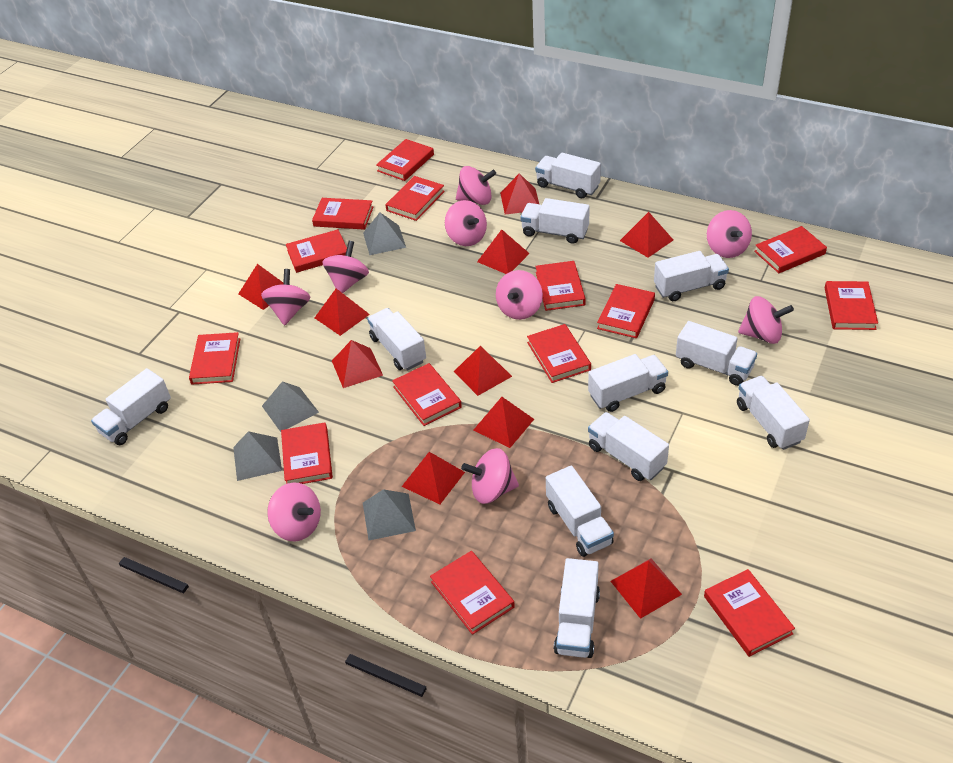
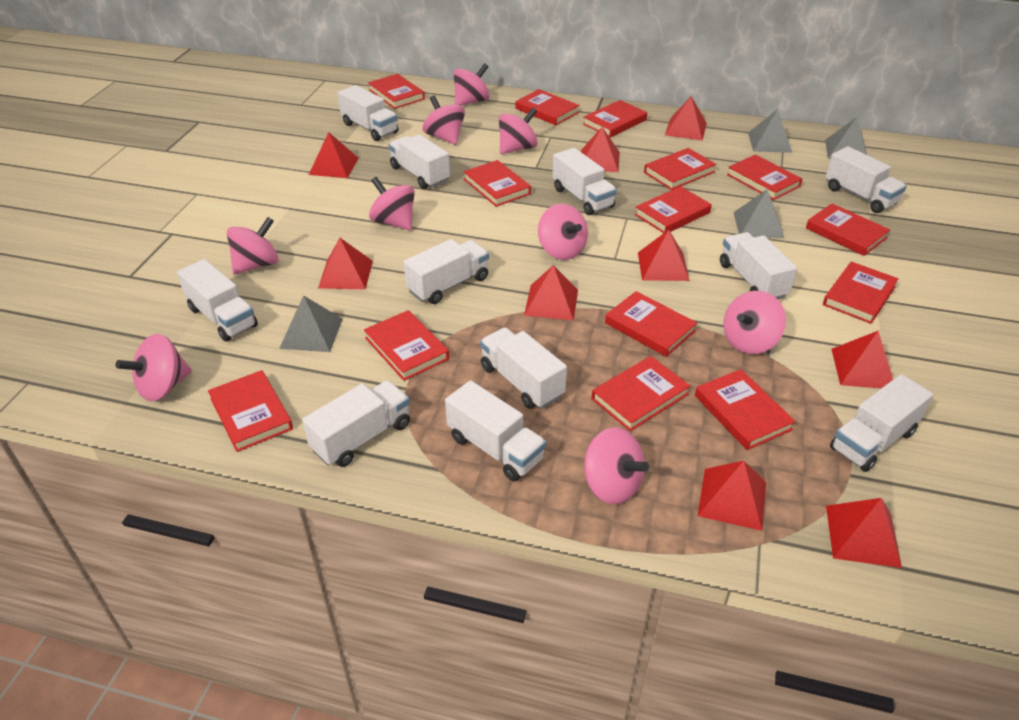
red pyramid: [238,264,283,310] [315,288,370,336] [332,340,383,388] [402,452,465,504] [454,346,512,396] [474,397,534,448] [477,229,530,274] [500,173,539,215] [611,558,682,619] [620,212,673,258] = 10 -> [309,132,359,178] [318,238,373,290] [524,265,578,320] [581,127,620,172] [638,230,690,281] [665,96,707,141] [698,461,766,531] [826,498,902,568] [832,331,893,388] = 9

